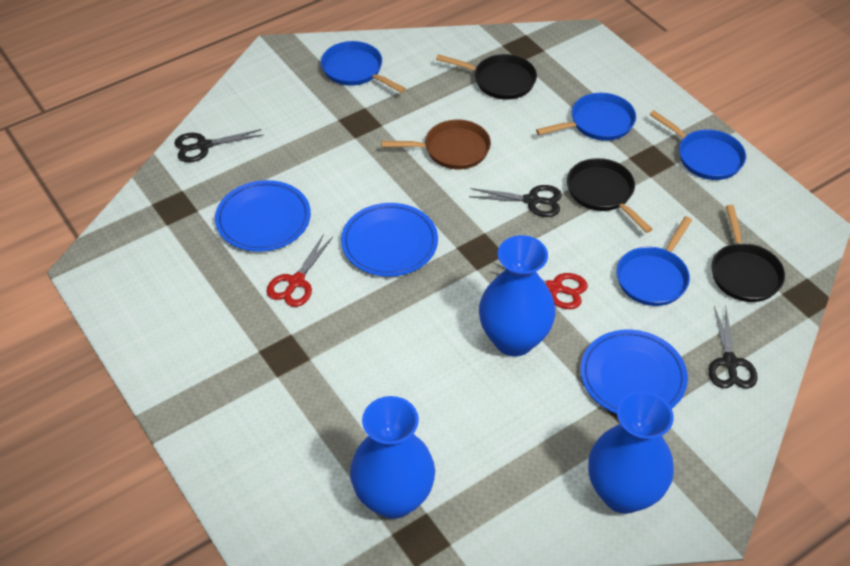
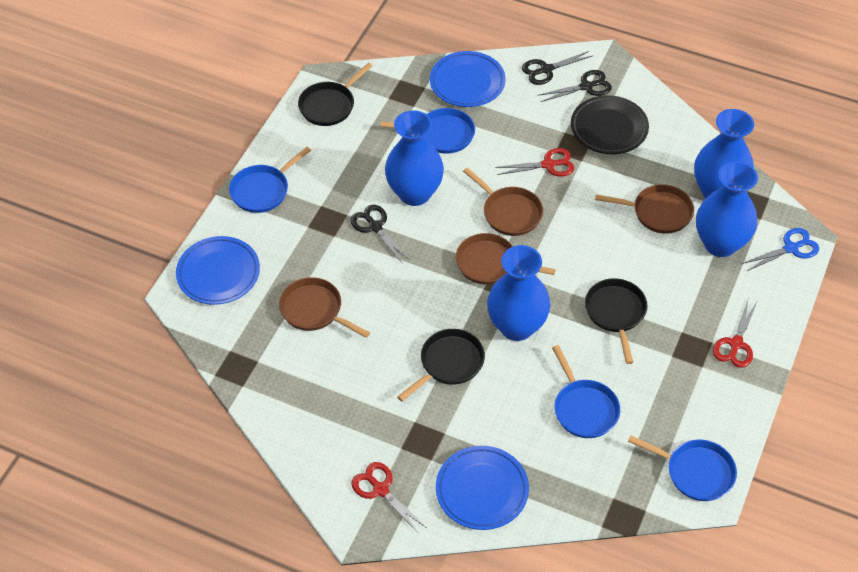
black plate: none = 0 -> [571,95,649,154] = 1
blue scissors: none = 0 -> [742,228,819,271] = 1
blue vase: [350,396,435,519] [479,235,556,356] [588,391,674,514] = 3 -> [385,110,444,206] [487,245,550,341] [694,109,754,199] [696,161,758,257] = 4
brown pan: [381,120,491,169] = 1 -> [279,277,370,338] [456,233,556,285] [463,167,543,236] [595,184,694,234] = 4
red scissors: [266,234,333,307] [491,263,588,309] = 2 -> [351,462,427,534] [495,148,574,176] [713,300,757,368] = 3

